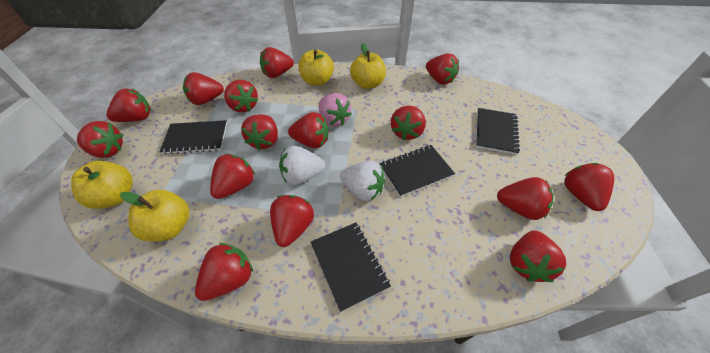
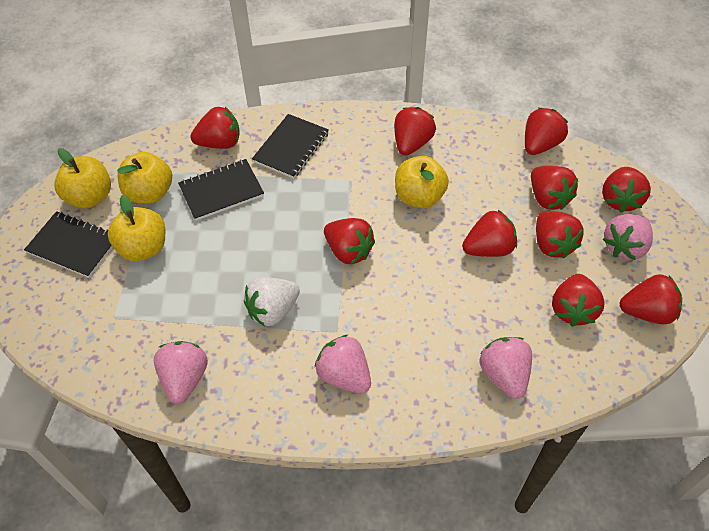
black notebook: [160,120,227,155] [311,223,391,312] [379,145,455,197] [476,108,520,155] = 4 -> [24,211,113,278] [178,159,264,221] [252,114,329,179] = 3
pink strawberry: [319,93,352,127] = 1 -> [154,341,208,404] [315,335,371,394] [480,337,532,399] [603,214,653,260] = 4
red strawberry: [77,121,123,158] [107,88,151,122] [183,72,224,105] [195,243,253,301] [210,154,255,199] [224,80,258,112] [241,114,278,150] [260,47,294,78] [270,195,314,247] [288,112,328,148] [391,106,426,140] [426,53,459,85] [497,177,554,220] [510,230,566,282] [564,163,614,211] = 15 -> [190,107,240,149] [324,218,375,264] [394,107,436,156] [462,210,517,257] [525,108,568,155] [531,166,578,210] [536,211,584,259] [552,274,605,327] [602,167,651,213] [620,274,682,324] = 10
white strawberry: [279,146,325,185] [340,161,385,201] = 2 -> [244,277,300,326] = 1

